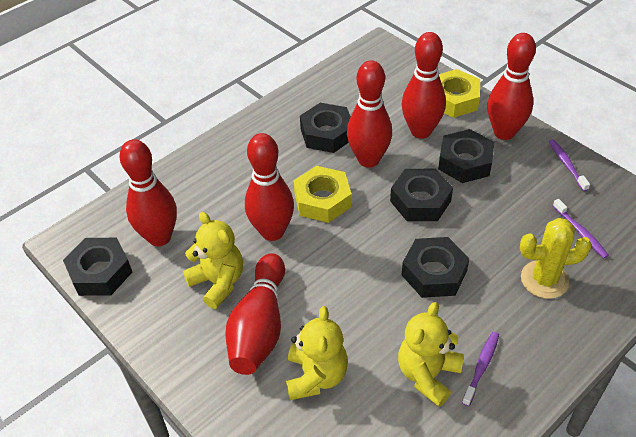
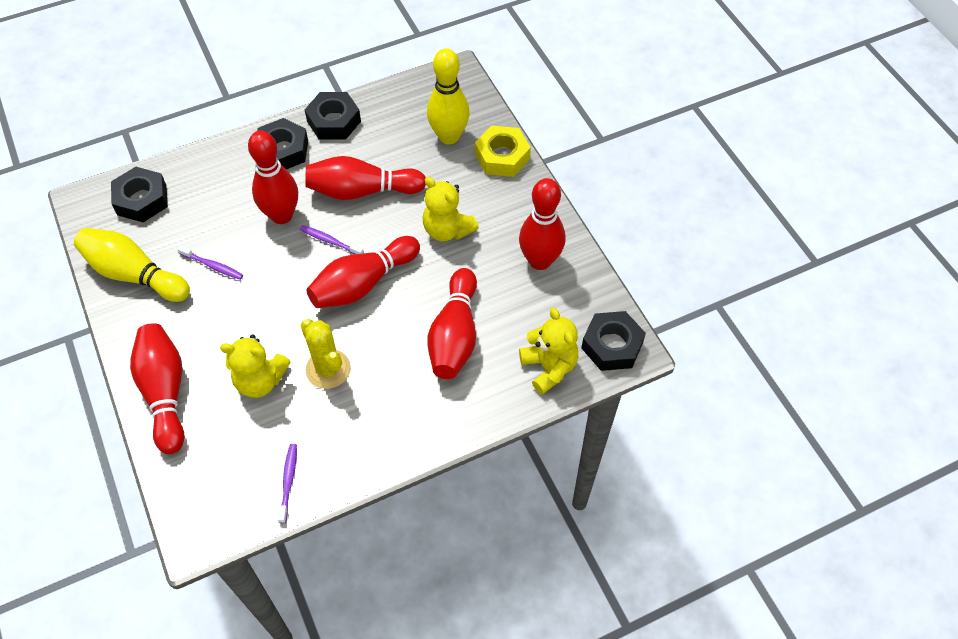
black nut: [63,238,132,296] [300,103,351,153] [390,169,453,221] [402,237,469,298] [438,129,494,183] = 5 -> [111,167,168,222] [257,118,308,169] [305,92,361,140] [581,311,646,371] = 4
yellow bowling pin: none = 0 -> [74,228,190,302] [427,48,470,144] = 2
yellow nut: [293,166,352,223] [439,69,480,118] = 2 -> [475,126,531,177] = 1

